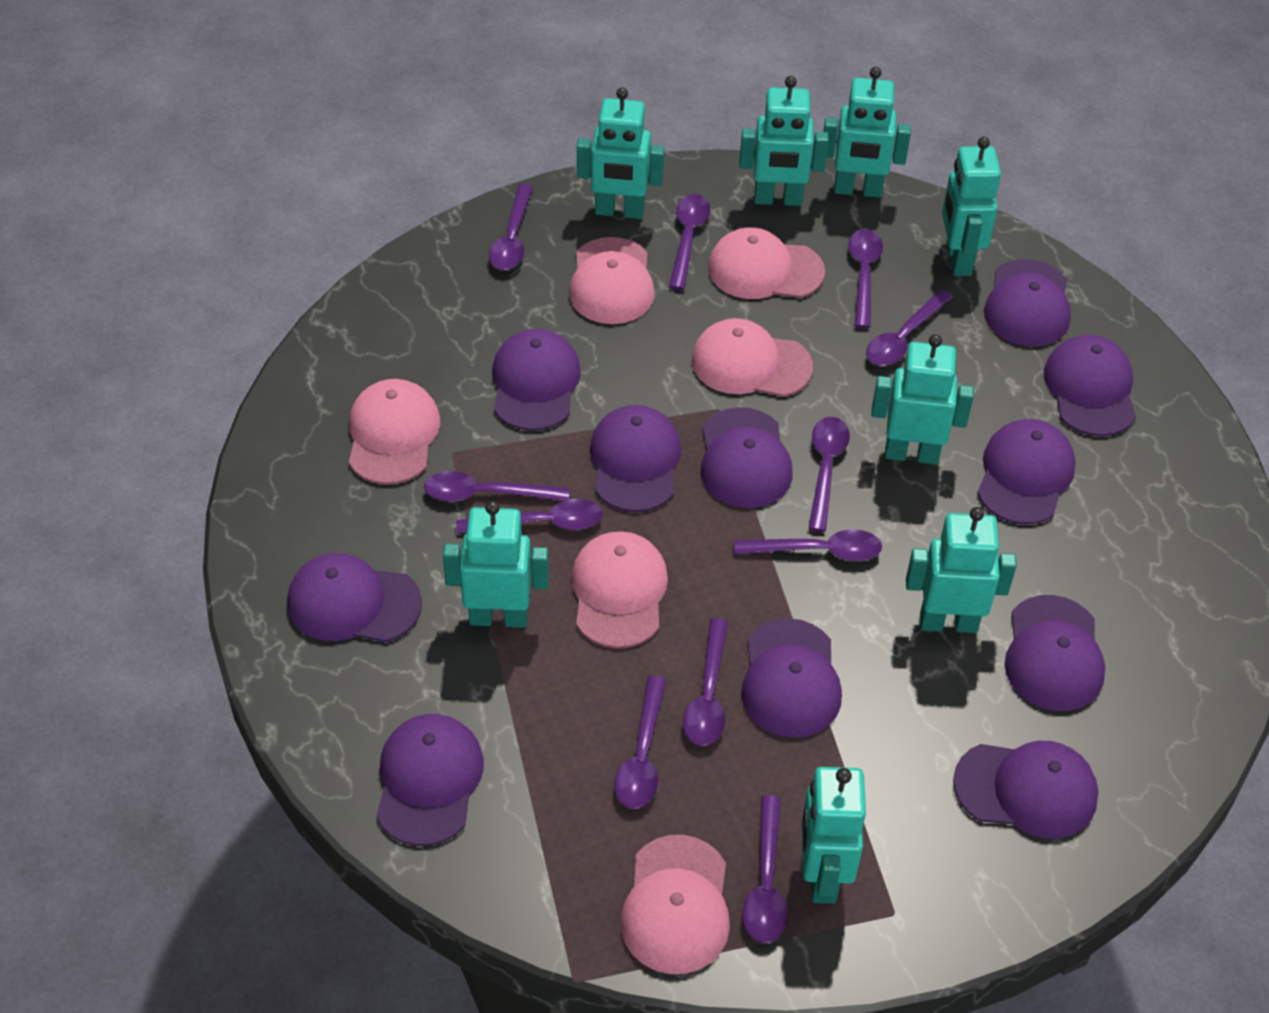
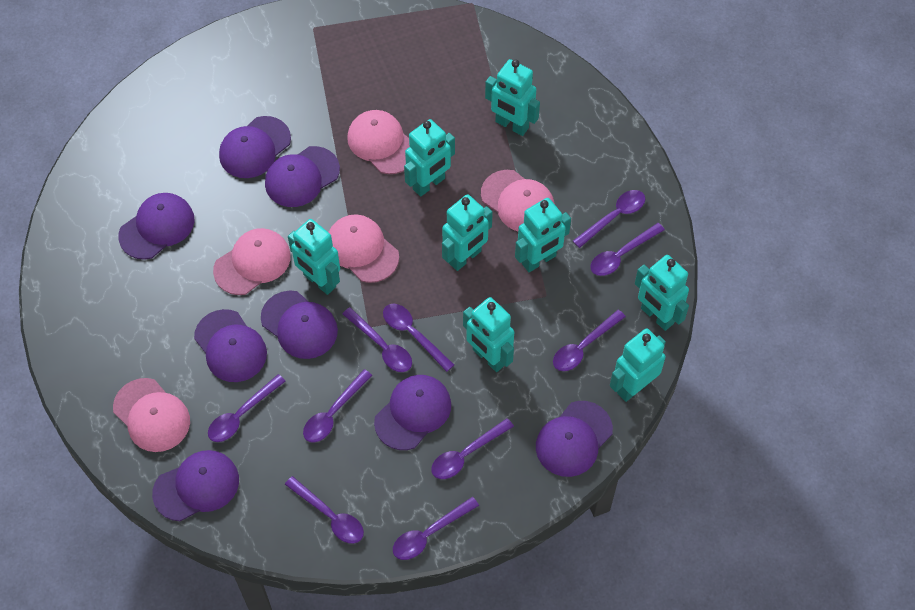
pink cap: [349,379,440,485] [569,237,655,324] [571,531,668,648] [620,835,730,974] [691,318,813,397] [708,227,825,299] = 6 -> [113,378,190,452] [213,228,291,295] [329,214,399,283] [347,110,410,174] [481,170,555,231] = 5
purple cap: [287,553,422,642] [376,714,484,846] [492,329,581,431] [590,405,681,512] [701,407,793,508] [741,618,842,738] [953,741,1098,838] [977,419,1076,524] [984,259,1071,347] [1005,595,1105,711] [1044,335,1136,436] = 11 -> [118,193,195,260] [152,450,239,521] [194,309,267,382] [219,116,291,178] [261,290,338,359] [265,146,340,207] [374,375,451,450] [536,401,613,477] = 8
purple spoon: [424,471,569,502] [456,499,603,534] [489,184,533,270] [614,676,666,809] [669,194,710,290] [683,618,728,746] [734,529,882,561] [742,795,788,943] [808,417,850,532] [848,229,883,328] [866,289,953,366] = 11 -> [208,374,286,442] [285,476,364,544] [303,369,373,442] [342,307,412,372] [383,304,454,372] [393,497,479,560] [431,418,514,479] [553,310,626,371] [573,190,645,248] [590,223,665,276] = 10

